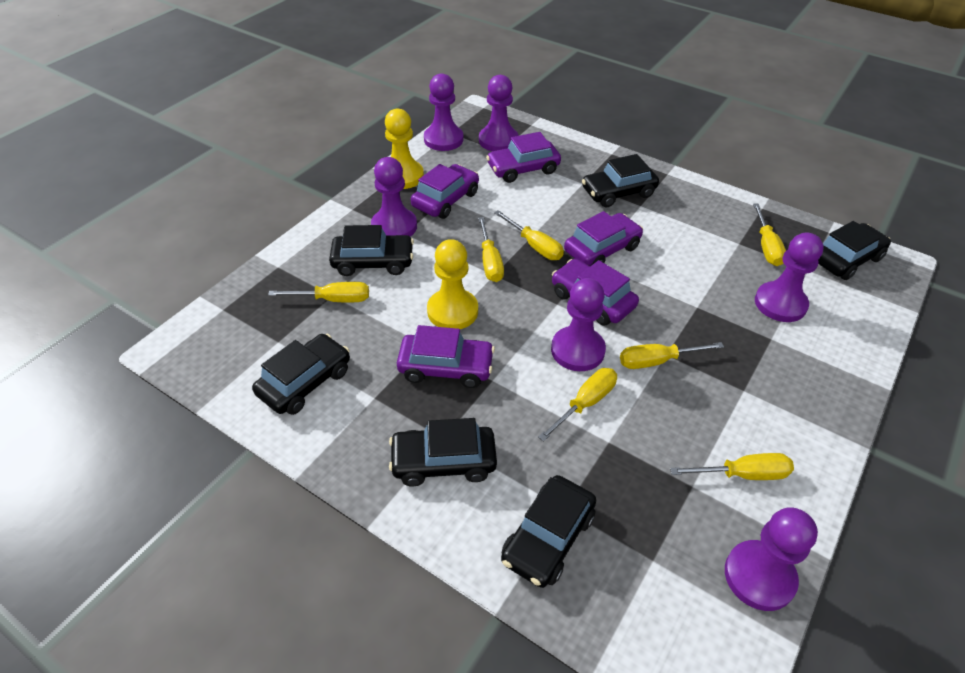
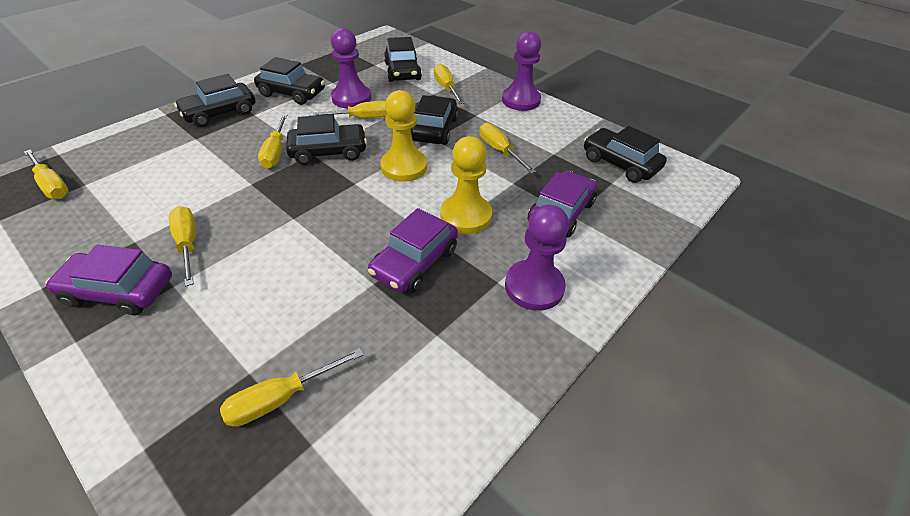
purple car: [397,325,495,388] [411,164,479,219] [486,132,561,183] [552,259,639,325] [564,211,643,266] = 5 -> [45,245,172,315] [368,208,458,293] [528,171,597,238] = 3
purple pawn: [371,157,417,237] [424,73,463,151] [479,75,518,151] [551,278,606,371] [725,507,818,611] [755,232,823,322] = 6 -> [331,28,371,109] [502,31,541,111] [505,205,569,311] = 3

